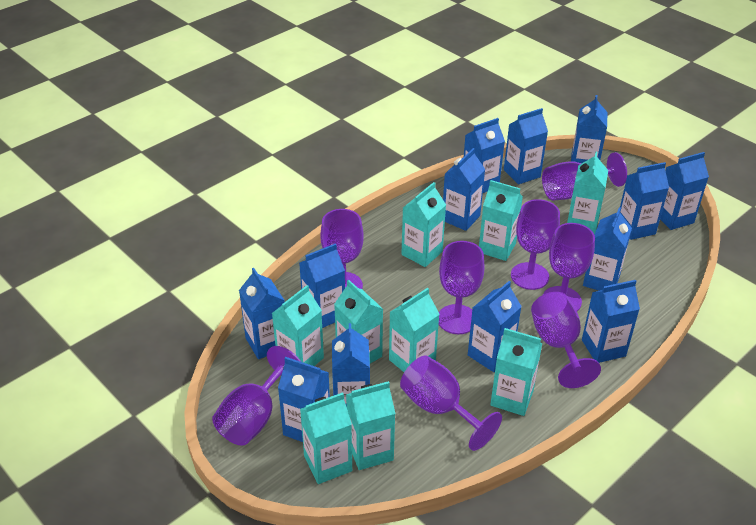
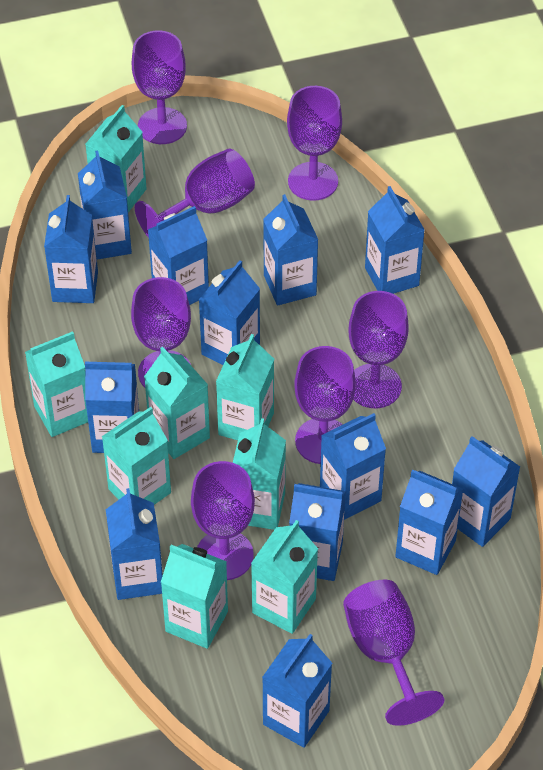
turquoise carton: [272,285,324,366] [300,392,352,484] [334,280,383,363] [346,381,396,470] [389,288,440,372] [401,182,446,267] [479,180,523,261] [490,328,543,416] [567,152,608,234] = 9 -> [25,331,88,437] [85,105,147,212] [102,407,171,505] [144,347,210,459] [161,544,228,649] [216,334,274,440] [233,418,286,530] [251,520,318,634] = 8

